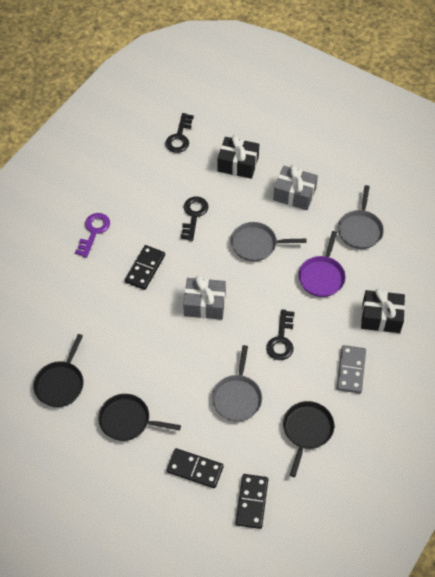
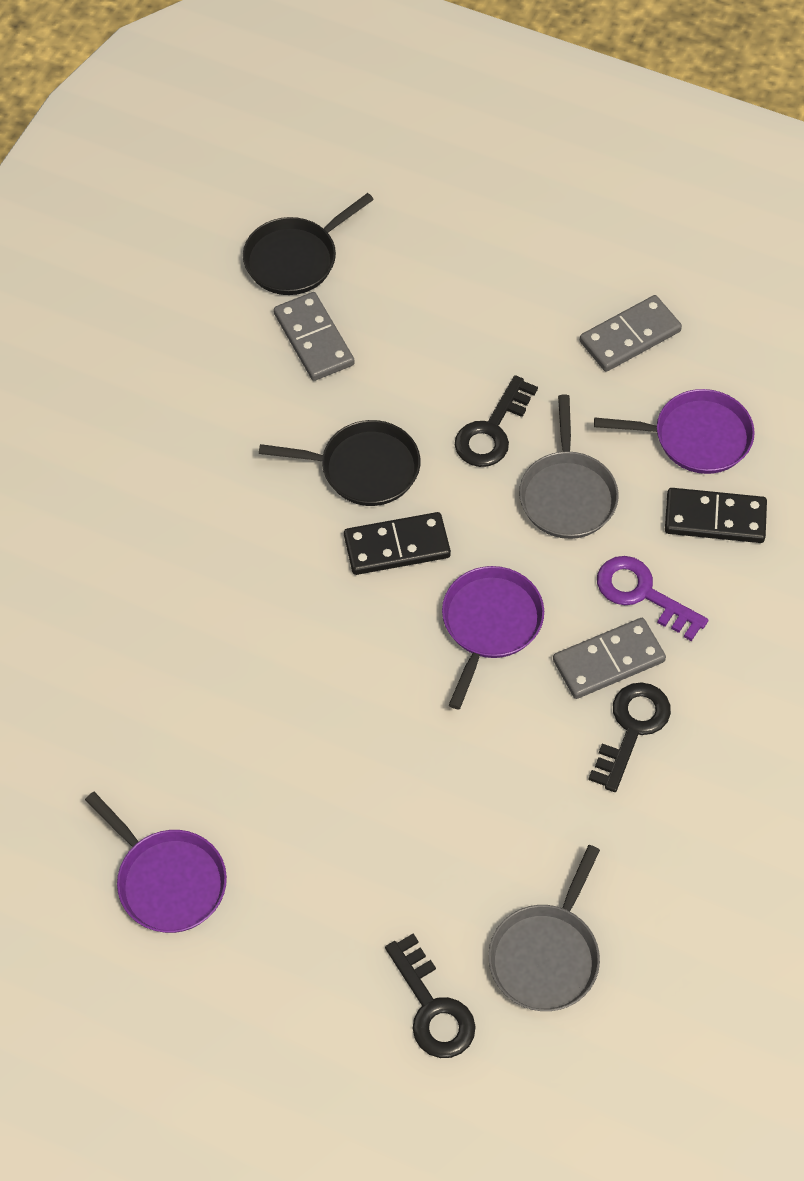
black domino: [125,245,165,290] [167,448,224,488] [236,474,268,529] = 3 -> [344,512,451,575] [665,488,767,543] = 2
black gift: [218,135,259,179] [361,288,405,333] = 2 -> none = 0
black pan: [33,334,84,407] [98,394,181,441] [283,401,334,477] = 3 -> [243,193,374,295] [259,420,420,506] = 2
grey domino: [337,345,366,394] = 1 -> [274,292,354,381] [553,618,666,699] [580,295,682,372] = 3
grey gift: [183,276,226,320] [273,165,318,210] = 2 -> none = 0
grey pan: [212,345,262,422] [231,222,307,261] [338,185,384,249] = 3 -> [488,845,600,1011] [519,395,619,539] = 2
purple pan: [298,231,345,297] = 1 -> [85,792,227,933] [442,566,544,710] [594,389,755,474] = 3

